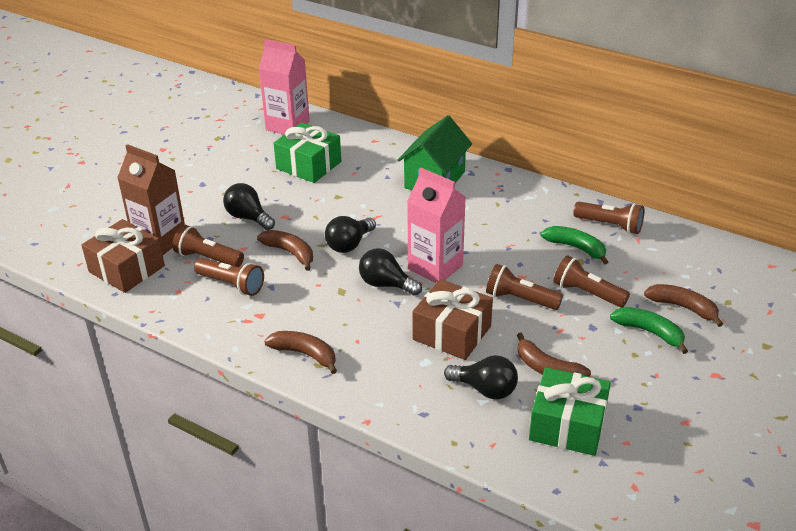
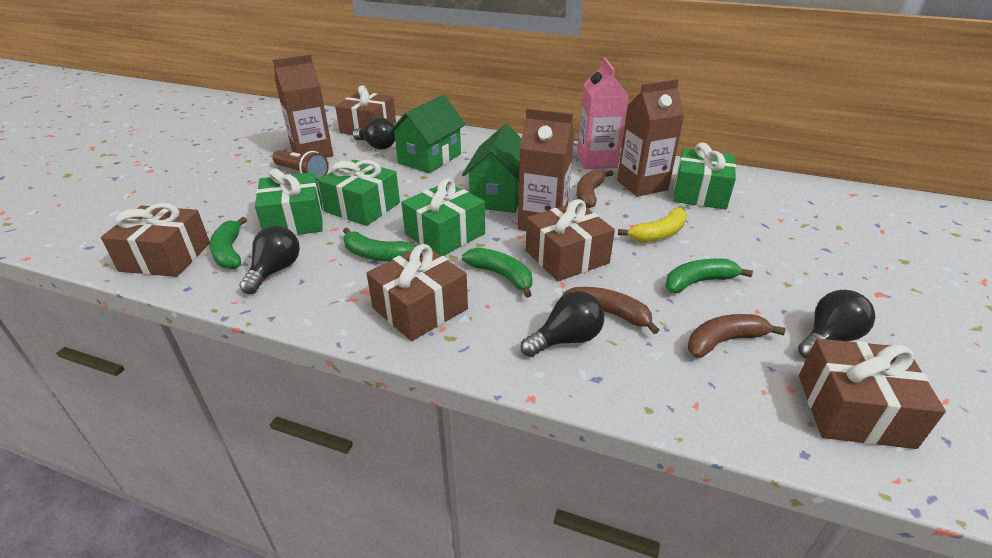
brown banana: [257,230,313,271] [264,331,337,374] [517,333,591,376] [644,284,723,327] = 4 -> [560,287,659,334] [577,169,613,208] [688,314,785,358] = 3
brown carton: [117,144,185,255] = 1 -> [273,55,333,158] [518,108,574,231] [617,79,685,197] = 3
brown flashlight: [172,225,244,267] [194,258,264,296] [486,264,563,310] [553,255,630,308] [573,202,644,234] = 5 -> [272,150,329,181] = 1
brown gift: [81,219,165,293] [412,279,493,360] = 2 -> [101,203,210,277] [335,85,396,135] [367,244,468,341] [526,199,615,281] [799,339,946,449] = 5
green banana: [541,226,608,265] [610,307,688,354] = 2 -> [209,217,247,269] [343,228,416,262] [462,248,532,298] [665,258,753,293] = 4
green gift: [273,123,341,183] [529,367,611,456] = 2 -> [255,168,323,235] [318,160,400,226] [401,178,485,256] [673,142,736,210] = 4
green house: [398,115,472,190] = 1 -> [388,95,466,173] [462,124,522,213] = 2
pink carton: [258,39,310,135] [407,167,466,283] = 2 -> [577,58,629,169] = 1
yellow banana: none = 0 -> [618,208,687,243] = 1

